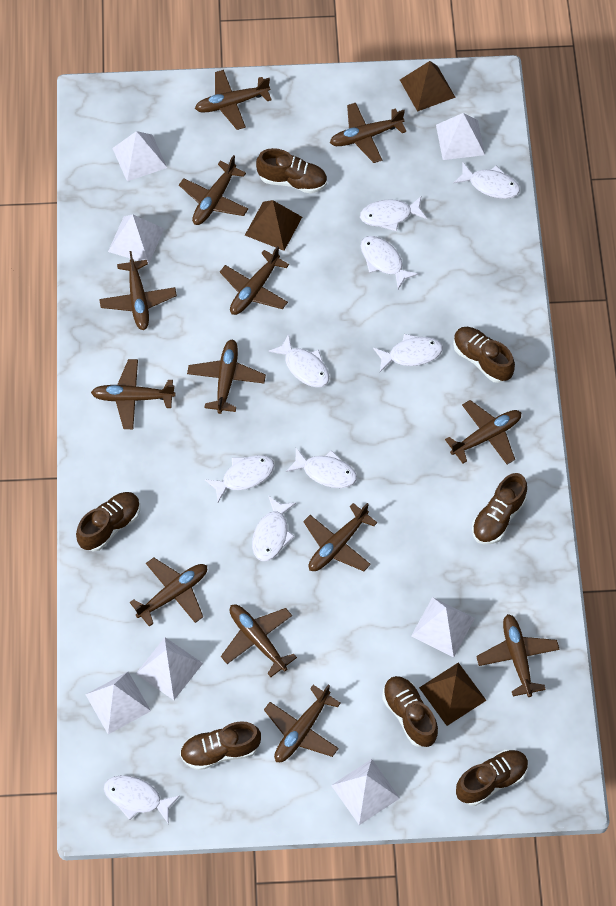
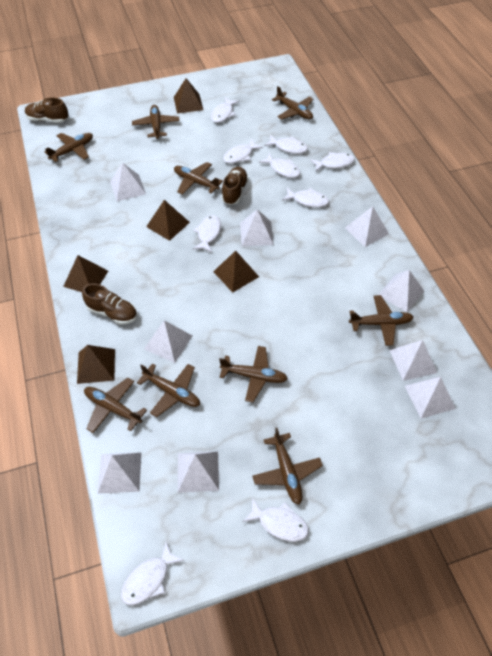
brown plane: [91,359,176,429] [99,251,177,330] [130,558,207,627] [179,155,248,225] [187,339,266,414] [195,70,272,130] [220,246,289,315] [221,604,297,677] [264,685,341,762] [303,503,377,571] [330,103,407,163] [445,400,521,464] [476,614,560,697] = 13 -> [45,133,93,162] [84,378,147,433] [132,105,180,139] [137,363,200,417] [174,162,223,195] [219,346,288,402] [252,428,323,505] [272,86,313,120] [349,295,414,346] = 9
brown pyramid: [245,200,302,251] [400,61,456,112] [419,662,487,726] = 3 -> [63,255,108,292] [77,345,115,384] [146,200,190,241] [174,78,203,113] [213,251,259,293] = 5
brown shoe: [76,492,140,552] [180,721,261,770] [256,148,327,194] [382,676,438,747] [453,327,515,383] [456,749,529,806] [472,473,527,544] = 7 -> [25,97,68,123] [82,283,137,325] [221,167,249,205] = 3
white pyramid: [85,672,151,734] [108,214,164,264] [112,131,167,181] [136,637,203,700] [331,759,400,825] [411,597,475,657] [436,113,485,160] = 7 -> [98,452,141,494] [110,163,146,201] [144,320,192,363] [178,452,219,493] [240,209,274,246] [345,206,389,247] [378,270,424,312] [389,340,437,381] [405,377,456,419] = 9

